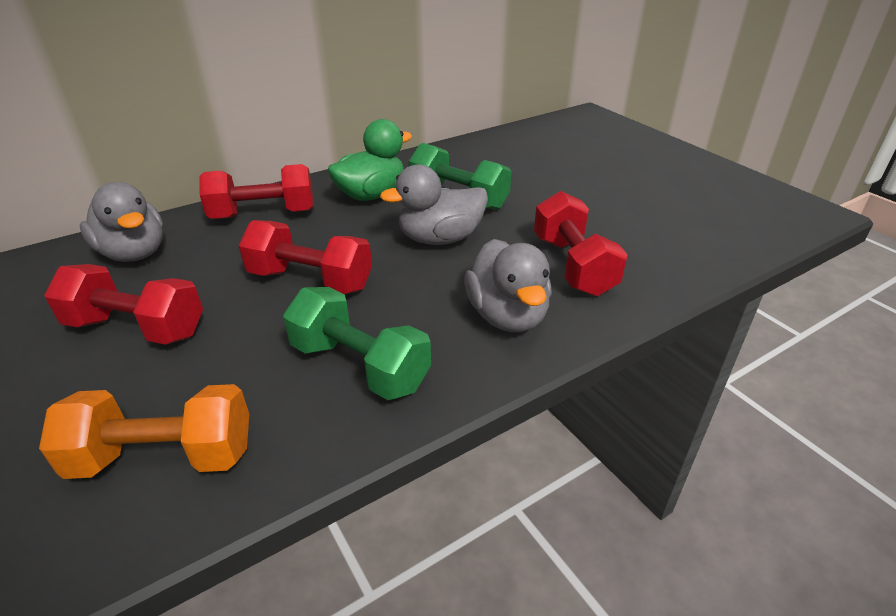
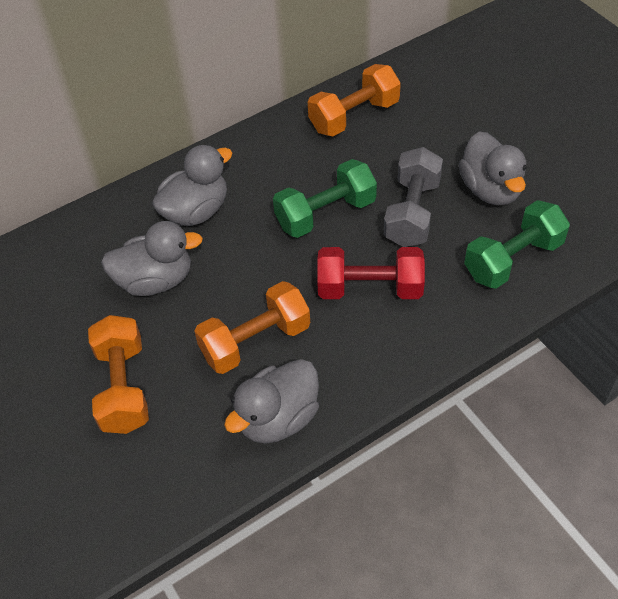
green duck: [327,119,412,201] = 1 -> none = 0
grey duck: [80,182,164,262] [380,164,488,245] [465,239,552,332] = 3 -> [101,221,203,296] [152,145,232,226] [224,359,319,444] [459,131,527,205] = 4
grey dumbbell: none = 0 -> [384,147,443,247] = 1
orange dumbbell: [39,384,249,479] = 1 -> [88,315,149,434] [194,281,310,374] [308,64,401,136] = 3
red dumbbell: [44,264,203,345] [199,164,314,219] [239,220,372,294] [534,191,628,296] = 4 -> [317,247,425,299] = 1

